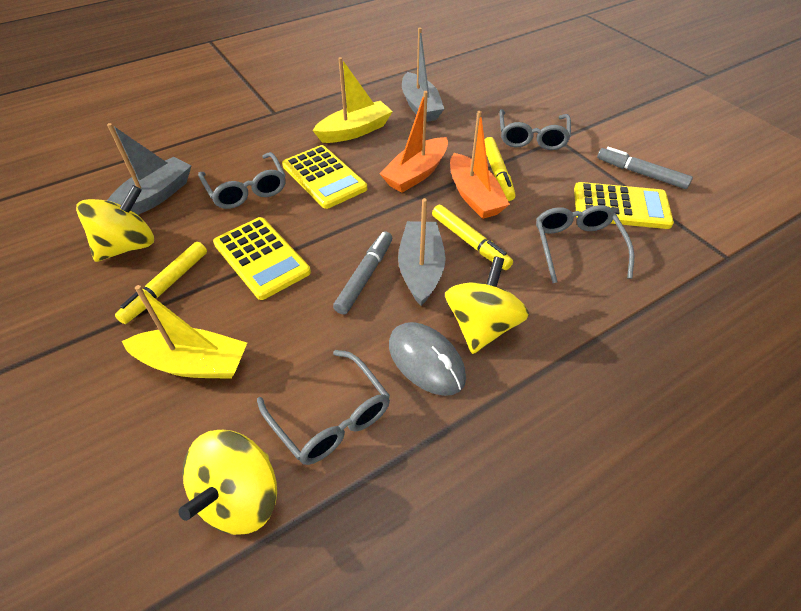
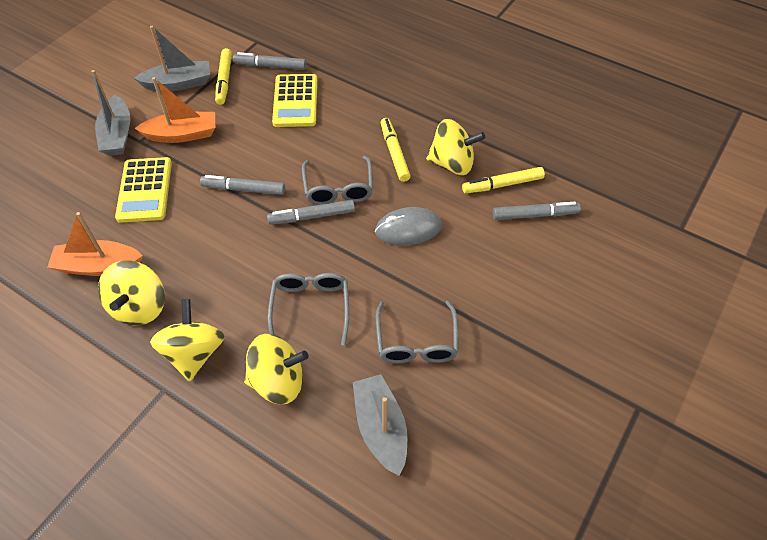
grey glasses: [198,152,286,209] [257,350,390,465] [499,109,571,150] [536,205,634,283] = 4 -> [268,273,349,345] [302,156,373,205] [376,301,459,364] = 3
grey marker: [333,231,392,315] [597,147,693,189] = 2 -> [200,175,285,195] [233,52,306,70] [267,200,355,225] [493,202,581,220] = 4
yellow boat: [122,285,247,379] [312,57,393,143] = 2 -> none = 0
yellow calculator: [213,217,311,300] [282,145,367,209] [574,182,674,229] = 3 -> [115,157,172,223] [272,74,317,127] = 2
yellow spinning top: [76,185,154,262] [178,430,277,535] [445,256,529,354] = 3 -> [98,261,165,325] [150,299,225,381] [244,334,309,404] [426,119,485,175] = 4

